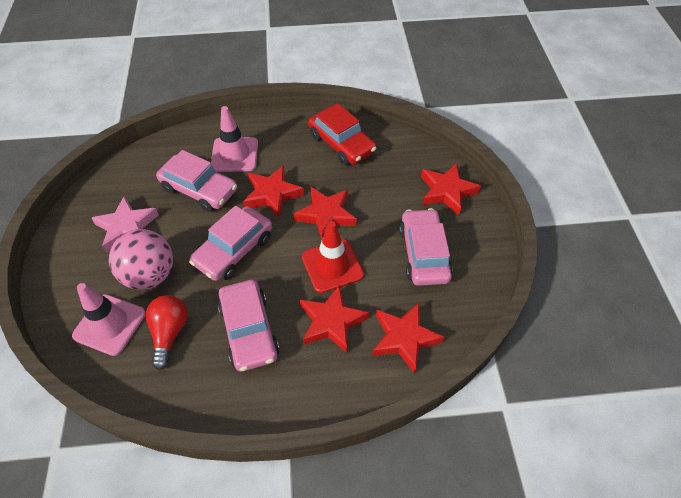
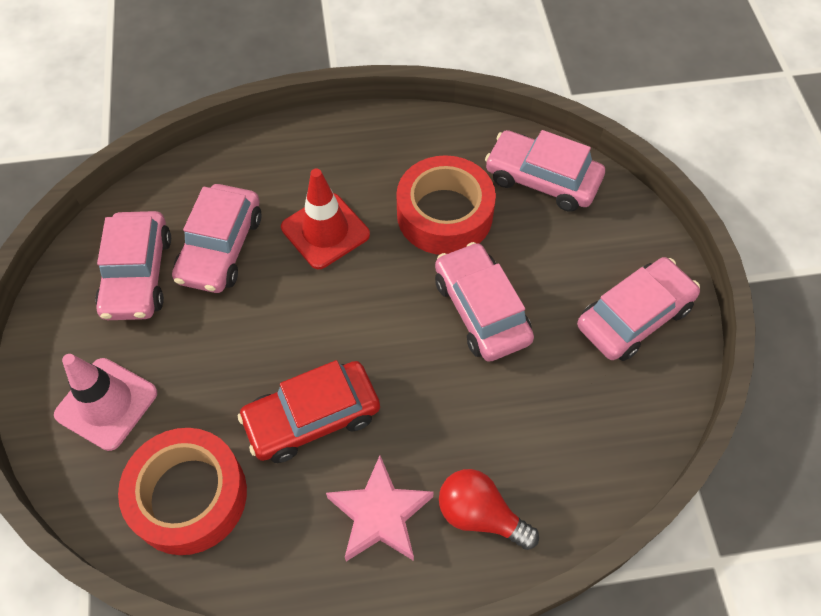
pink ball: [109,229,173,290] = 1 -> none = 0
pink car: [156,150,237,212] [189,205,272,281] [217,279,280,372] [399,208,453,286] = 4 -> [95,211,171,320] [172,184,262,293] [435,242,534,362] [485,130,605,212] [577,257,700,361] = 5
pink traffic cone: [72,283,146,356] [211,106,258,172] = 2 -> [54,354,157,451] = 1
red star: [243,165,304,218] [294,187,357,239] [300,285,369,353] [372,303,444,374] [421,163,481,216] = 5 -> none = 0
red tape: none = 0 -> [118,428,247,555] [396,155,496,255] = 2

